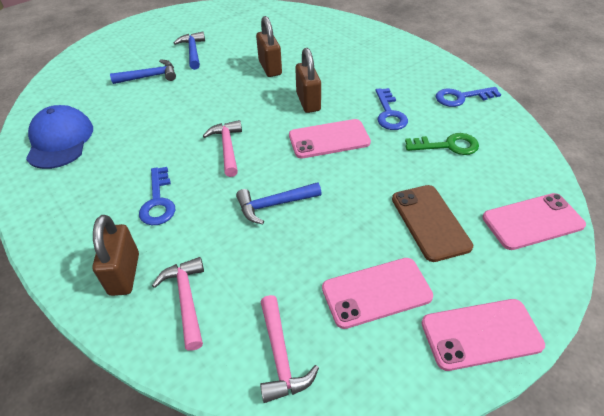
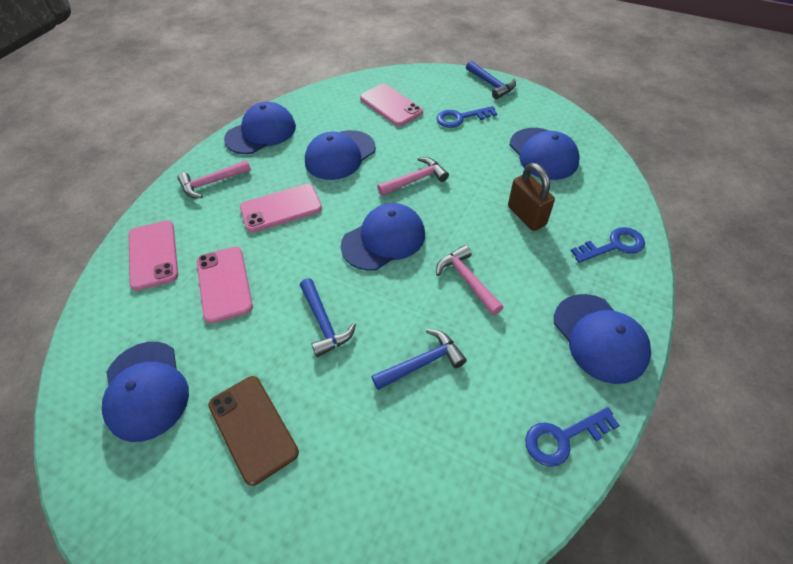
blue cap: [26,105,93,169] = 1 -> [102,342,189,442] [224,102,296,154] [305,130,376,180] [341,203,425,271] [510,128,580,180] [554,294,651,384] = 6
brown padlock: [92,215,139,296] [256,16,282,77] [295,48,321,113] = 3 -> [508,163,555,231] = 1
green key: [405,133,479,155] = 1 -> none = 0

